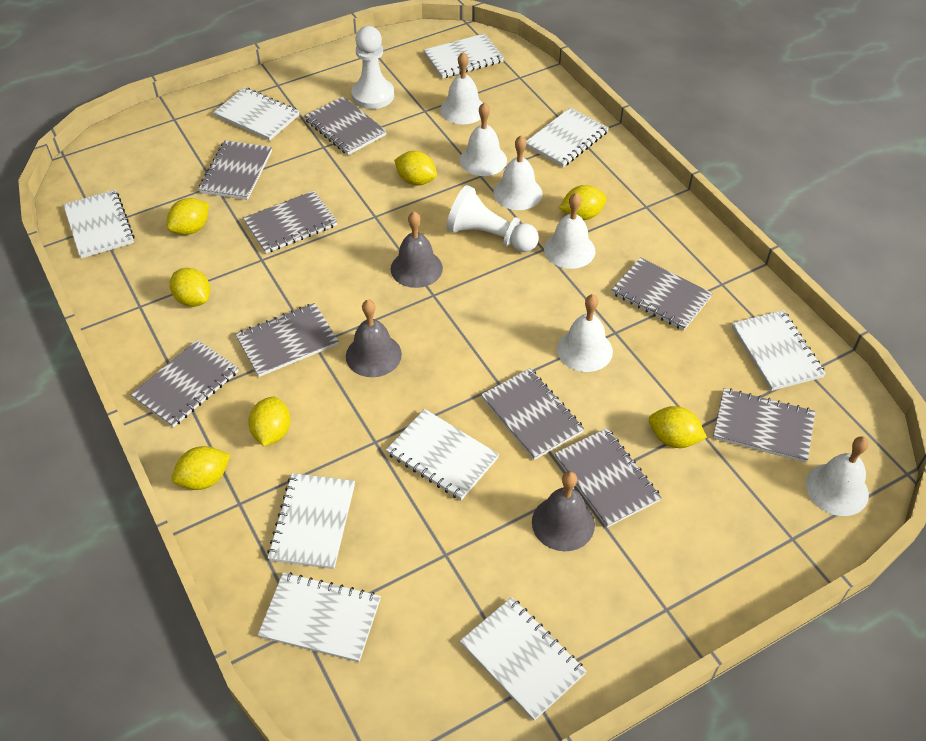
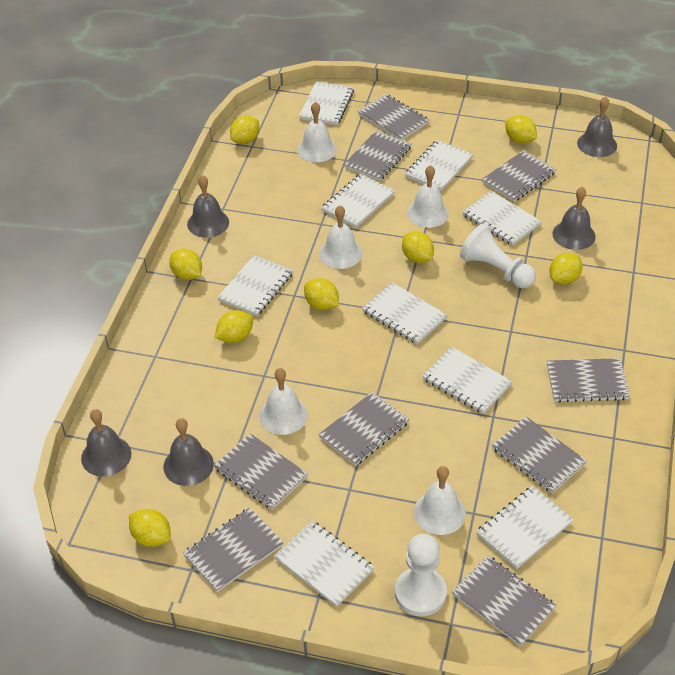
grey bell: [346,300,402,377] [391,211,443,288] [532,471,595,551] = 3 -> [81,409,131,477] [163,418,214,486] [187,175,229,238] [552,187,596,250] [577,96,617,157] = 5
white bell: [440,52,483,124] [460,102,507,176] [493,136,543,210] [544,193,595,269] [557,294,613,372] [806,436,869,516] = 6 -> [259,368,308,435] [297,102,337,162] [319,205,362,269] [407,165,449,228] [414,466,466,535] = 5
yellow lemon: [166,198,209,235] [170,268,210,307] [172,446,230,490] [248,397,291,446] [394,151,437,185] [559,185,607,220] [649,406,707,448] = 7 -> [129,509,171,547] [169,249,202,280] [215,310,253,343] [230,116,259,144] [304,278,339,310] [402,231,434,263] [505,115,537,144] [549,253,583,285] = 8

